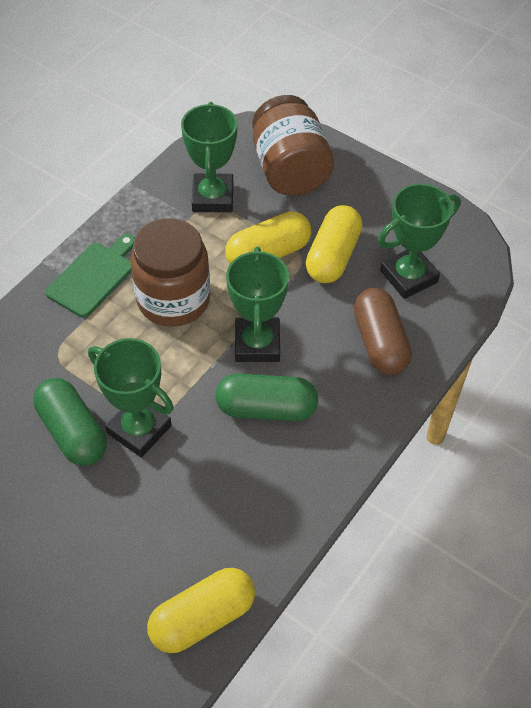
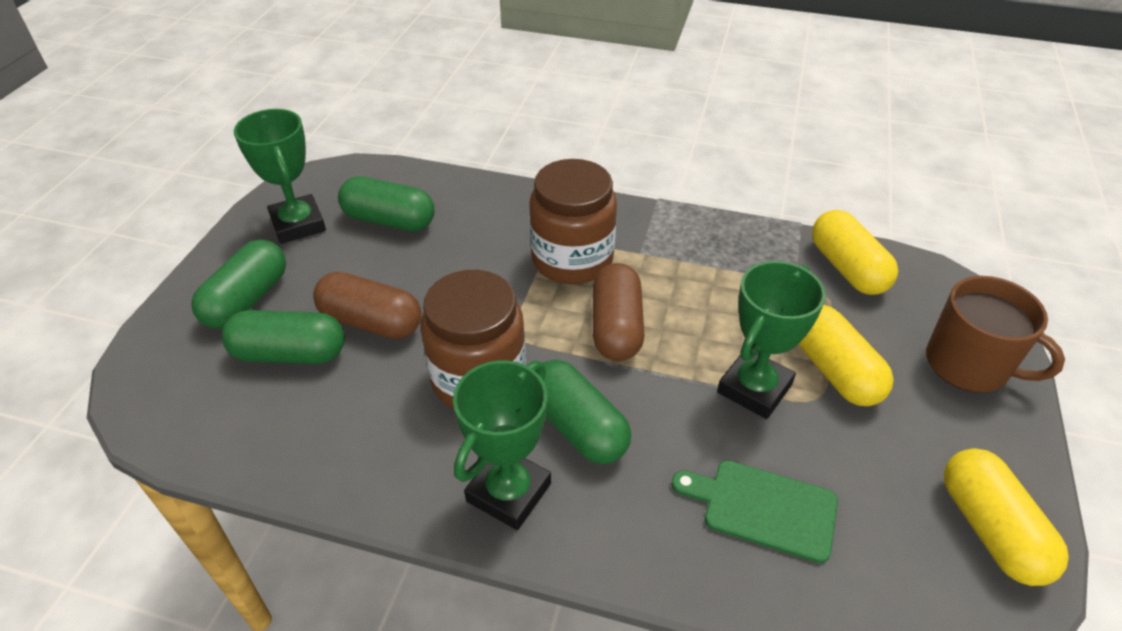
brown capsule: [354,288,412,375] = 1 -> [313,272,422,339] [593,263,644,361] = 2
brown mug: none = 0 -> [926,276,1065,392] = 1
green capsule: [33,378,107,466] [215,373,318,421] = 2 -> [191,239,286,329] [222,310,345,364] [338,176,435,231] [535,360,631,464] = 4
green trophy: [88,338,174,458] [181,102,238,212] [226,247,289,362] [378,184,460,299] = 4 -> [234,109,326,244] [453,361,551,530] [717,261,826,419] = 3

